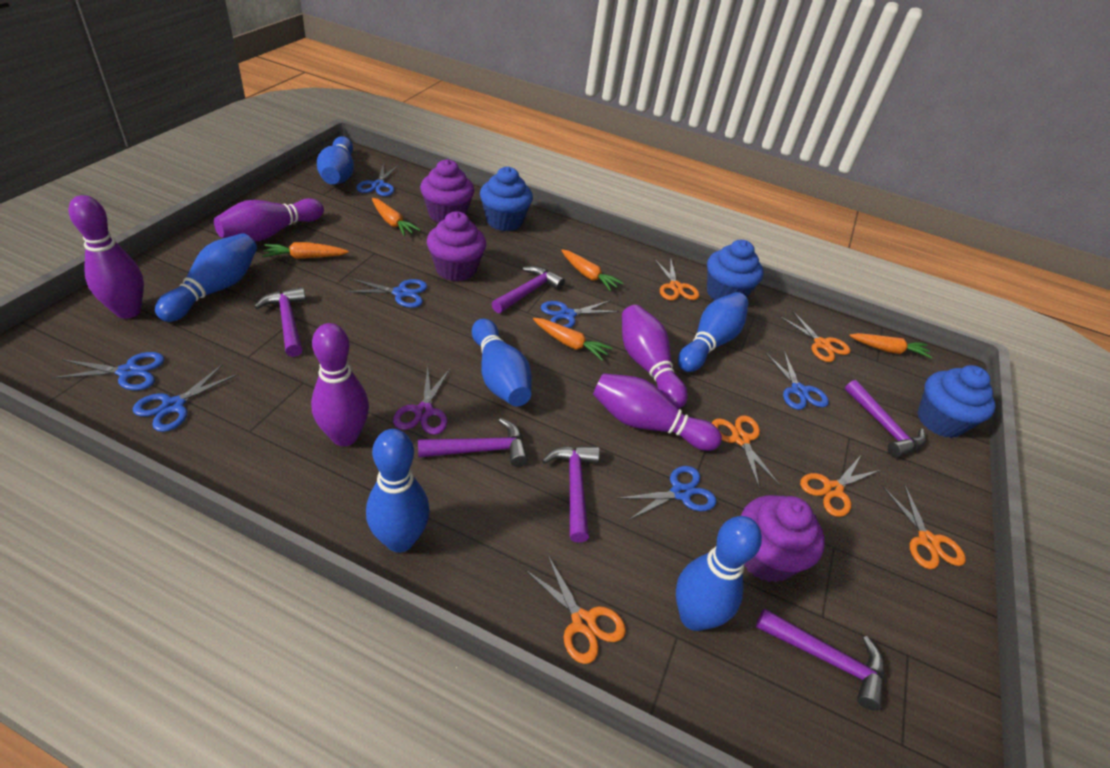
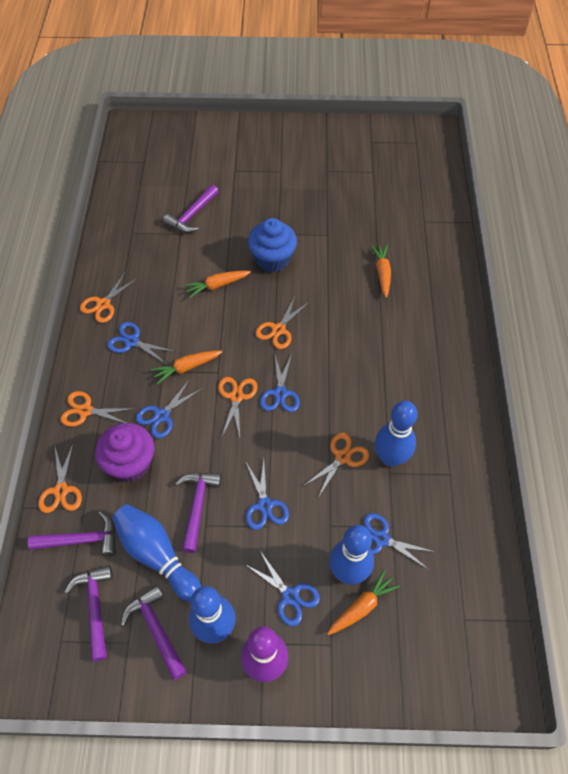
blue bowling pin: [155,233,257,322] [317,136,354,184] [366,429,430,553] [472,319,532,406] [676,516,762,631] [678,292,749,372] = 6 -> [112,504,201,602] [189,586,236,644] [329,525,374,585] [375,401,418,467] = 4
blue cupcake: [480,167,533,231] [707,240,764,301] [917,365,996,438] = 3 -> [248,218,297,273] = 1
blue scissors: [52,352,165,390] [133,364,239,432] [344,278,427,308] [356,165,399,196] [541,300,619,328] [616,466,716,520] [766,351,829,410] = 7 -> [107,322,176,364] [136,379,202,438] [246,459,289,530] [246,551,320,626] [260,354,300,412] [364,513,435,570] = 6
orange carrot: [262,242,349,259] [372,198,421,236] [533,318,613,361] [561,249,623,291] [849,333,932,358] = 5 -> [151,351,222,384] [184,270,251,298] [327,569,400,635] [370,244,391,298] = 4
purple bowling pin: [69,195,144,319] [214,198,324,241] [311,323,369,446] [593,373,722,451] [622,305,688,409] = 5 -> [241,626,289,682] = 1
purple cupcake: [420,159,474,223] [427,211,486,282] [741,495,825,582] = 3 -> [95,423,154,482] = 1
purple hammer: [254,287,306,357] [418,418,528,467] [492,266,565,313] [542,446,600,542] [756,608,884,711] [845,380,926,458] = 6 -> [28,511,116,556] [64,565,113,661] [121,585,187,680] [163,185,219,233] [175,472,222,553] = 5
purple scissors: [393,367,450,435] = 1 -> none = 0

